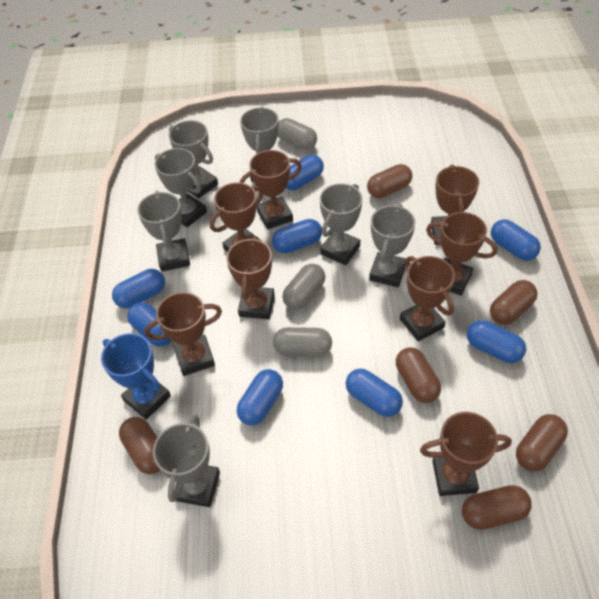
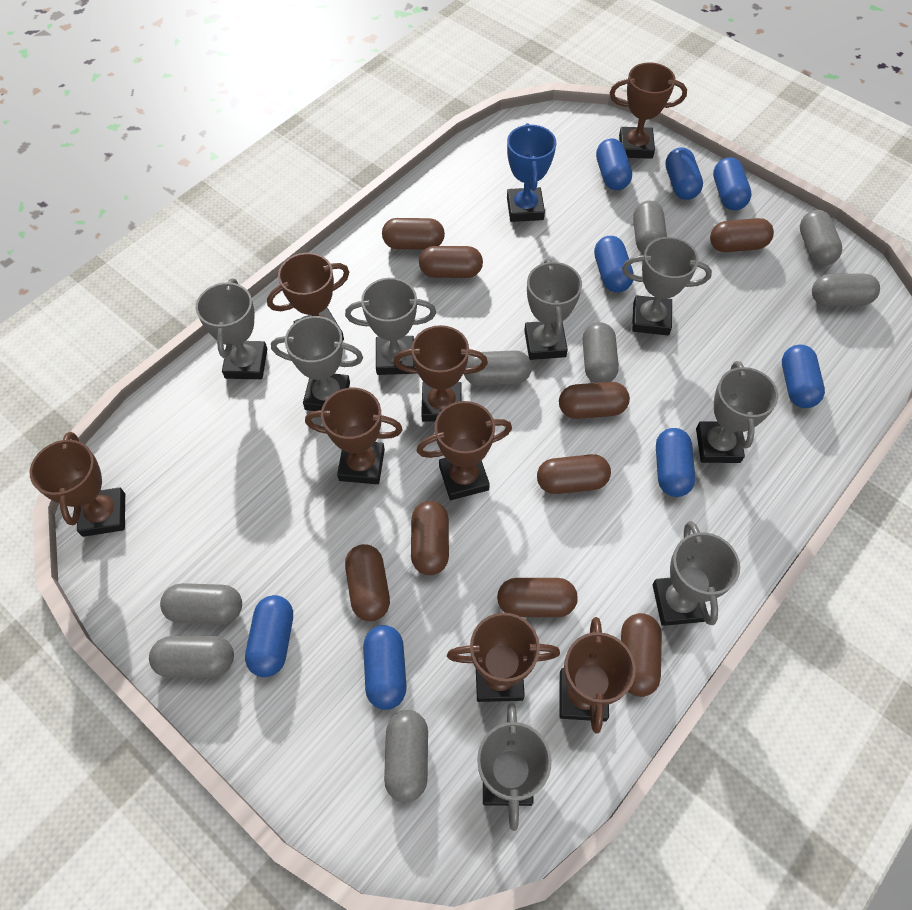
brown capsule: [119,417,160,474] [367,164,412,198] [396,347,441,403] [462,485,532,530] [490,280,538,325] [516,414,568,471] = 6 -> [345,544,390,621] [382,218,445,250] [411,501,449,575] [419,246,483,278] [497,578,578,617] [537,454,611,494] [559,382,630,419] [621,613,662,697] [710,218,774,252] = 9
grey capsule: [273,327,332,357] [277,118,317,150] [282,264,325,310] = 3 -> [149,636,234,677] [160,583,242,625] [384,710,428,803] [464,350,532,386] [583,322,619,383] [633,201,667,254] [800,210,843,266] [812,273,880,306] = 8
grey trophy: [137,191,190,272] [153,415,220,507] [154,148,207,228] [169,120,218,199] [240,107,279,182] [320,183,363,265] [369,204,415,287] = 7 -> [196,279,267,379] [271,316,363,411] [345,278,436,375] [477,703,552,831] [524,258,582,360] [622,237,712,335] [652,521,740,626] [696,361,778,463] = 8

